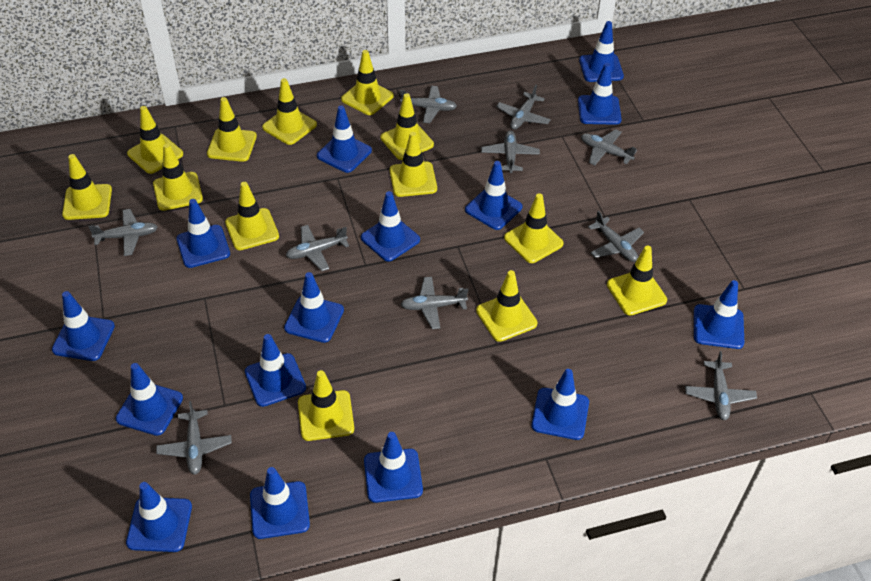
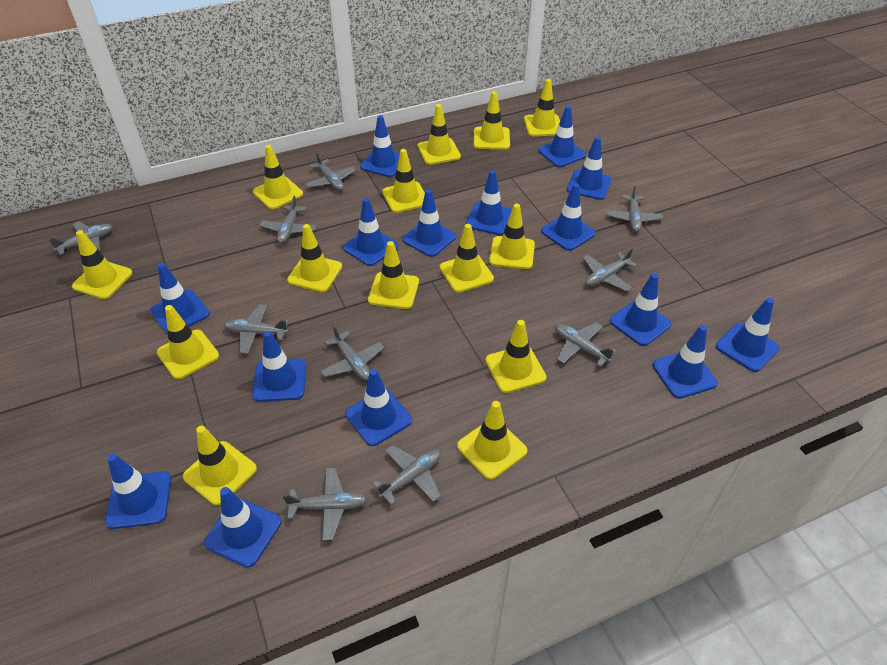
yellow traffic cone: [62,154,112,220] [127,106,183,174] [153,143,203,211] [207,97,257,162] [225,182,279,250] [262,78,317,145] [298,370,354,441] [341,50,394,115] [381,93,434,160] [390,132,437,197] [476,270,537,342] [504,193,564,263] [607,246,667,315] = 13 -> [72,230,133,299] [157,305,219,379] [183,426,257,506] [253,145,303,209] [287,224,342,292] [368,241,419,309] [382,149,425,213] [418,104,461,165] [440,224,494,293] [457,401,528,480] [474,91,510,150] [485,320,547,393] [489,204,535,269] [524,79,560,136] = 14

